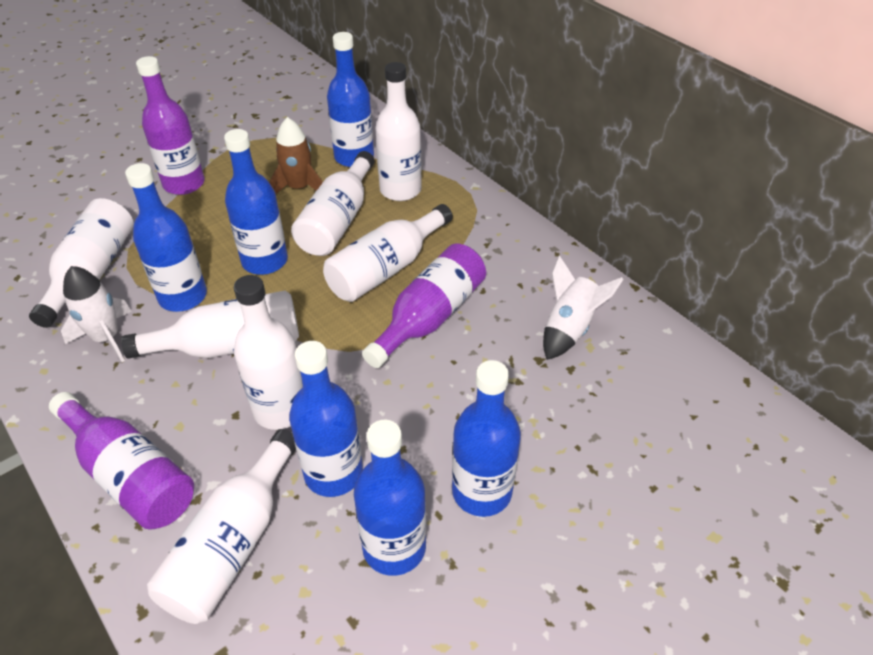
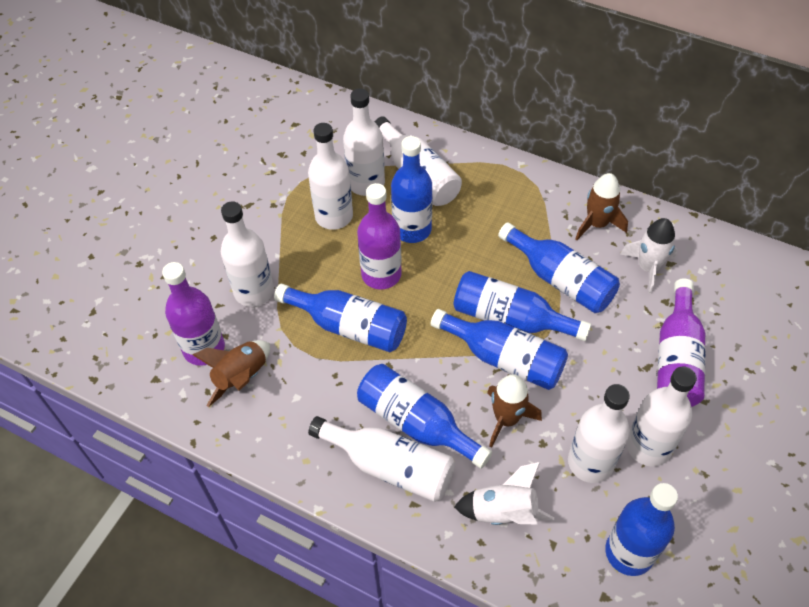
blue bottle: [125,163,207,312] [224,129,288,275] [289,341,363,497] [327,32,374,167] [354,420,426,576] [452,360,521,517] = 6 -> [274,284,407,352] [357,364,492,469] [391,136,433,243] [431,309,568,390] [453,271,591,341] [498,222,620,313] [605,483,678,576] = 7
brown rocket: [269,117,323,194] = 1 -> [193,340,270,407] [487,374,542,447] [575,173,628,240] = 3

